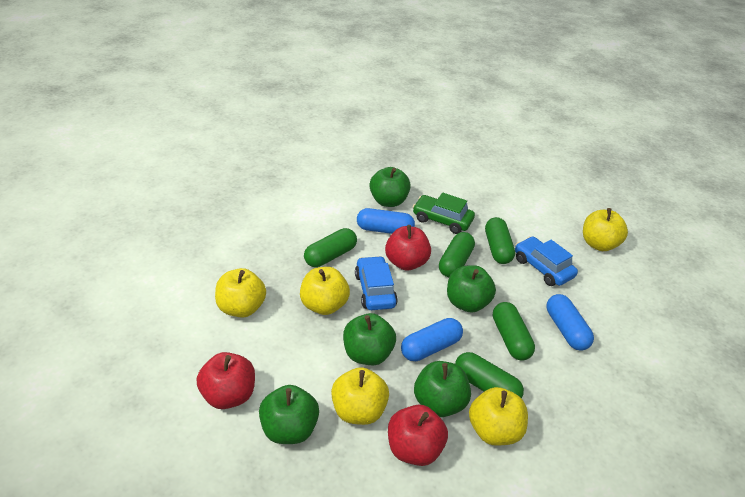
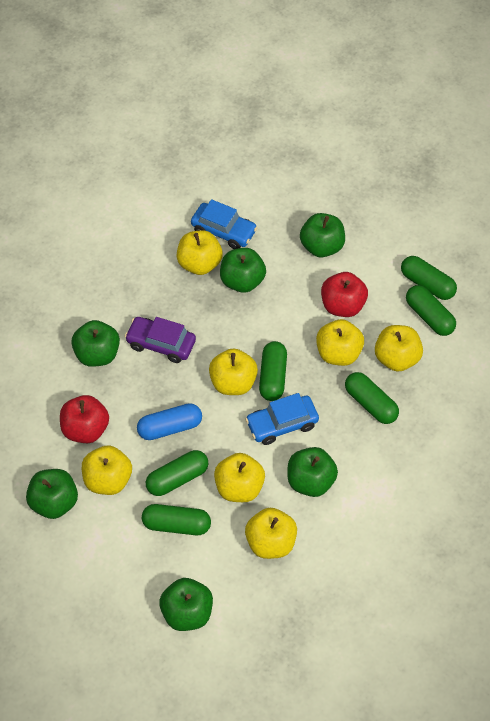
blue capsule: [357,208,415,234] [401,318,463,361] [547,294,594,351] = 3 -> [137,403,202,440] = 1
green apple: [259,385,319,444] [343,313,396,365] [370,167,411,207] [414,361,471,417] [447,265,496,313] = 5 -> [26,469,78,519] [71,320,120,367] [159,578,213,631] [220,248,266,293] [288,447,338,497] [300,213,345,257] = 6
green capsule: [304,228,357,267] [439,232,475,277] [455,352,524,398] [485,217,515,264] [493,302,535,360] = 5 -> [142,504,211,535] [146,450,208,496] [259,341,287,401] [345,372,399,424] [401,256,457,300] [406,285,456,336] = 6
green car: [413,192,475,234] = 1 -> none = 0
purple car: none = 0 -> [125,317,196,363] = 1
red apple: [197,352,255,409] [385,225,431,271] [388,405,448,466] = 3 -> [60,395,109,443] [321,272,368,317] = 2
yellow apple: [215,268,266,317] [300,267,350,315] [331,367,389,425] [469,387,528,446] [583,208,628,251] = 5 -> [82,445,132,495] [177,230,223,275] [209,348,258,395] [214,453,265,502] [245,508,297,559] [316,319,364,366] [375,325,423,372] = 7

